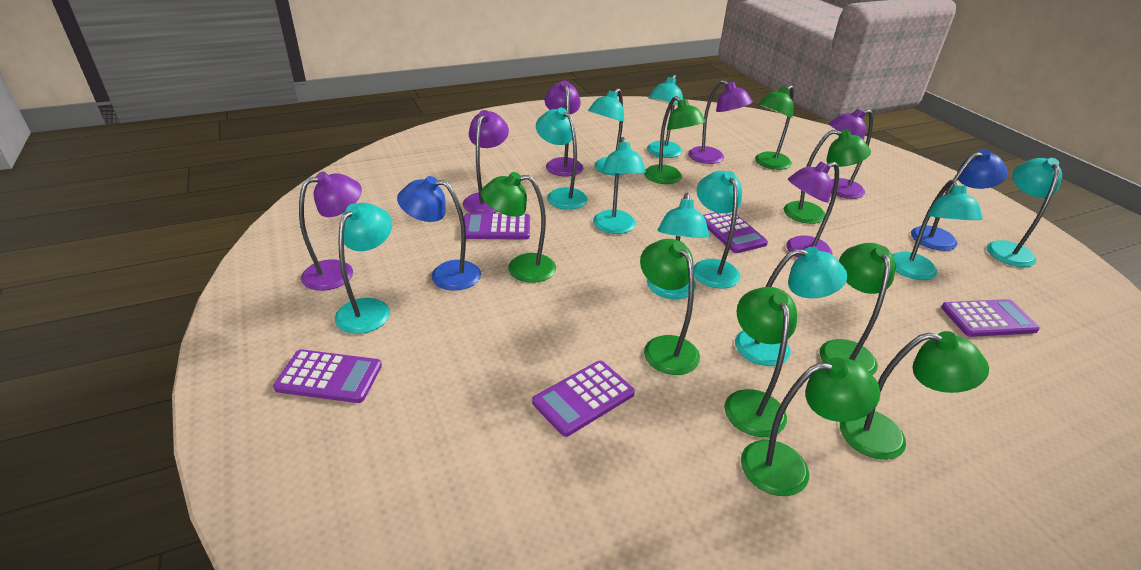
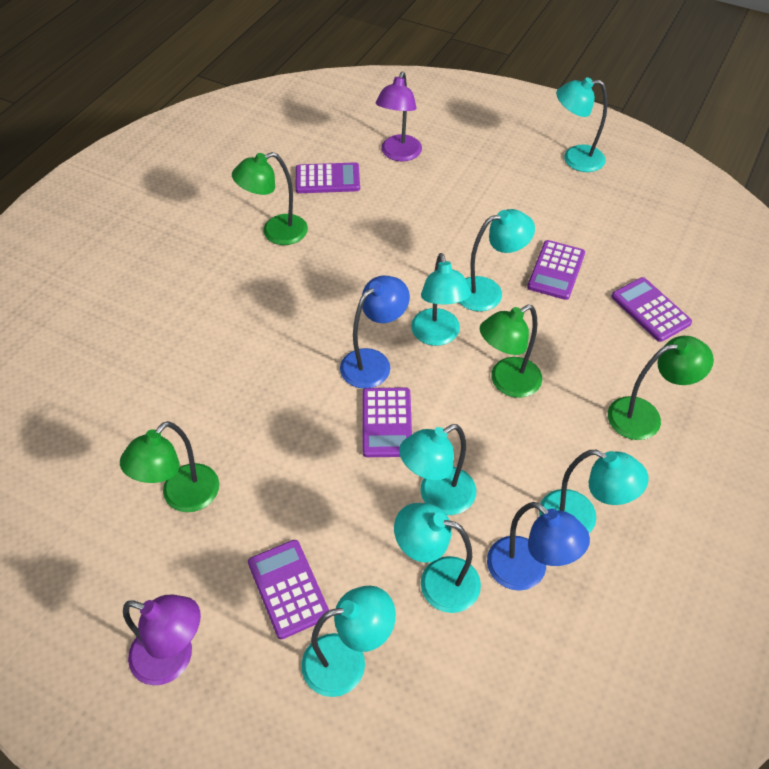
green lamp: [481,172,556,283] [640,239,700,375] [644,96,706,184] [724,287,797,437] [741,357,880,496] [755,85,794,170] [784,129,871,224] [820,243,896,375] [840,331,989,460] = 9 -> [120,421,219,512] [232,152,308,245] [480,305,542,398] [608,336,714,440] = 4
purple lamp: [299,172,362,291] [463,110,509,213] [545,80,583,176] [688,80,753,164] [786,161,839,258] [828,108,873,199] = 6 -> [123,595,201,686] [376,71,422,161] = 2
turquoise lamp: [335,203,392,334] [536,107,588,210] [588,88,626,176] [593,137,646,234] [647,75,683,158] [647,193,709,299] [693,171,742,289] [735,247,848,366] [892,179,983,280] [987,158,1062,267] = 10 -> [301,586,396,697] [394,503,481,613] [399,424,476,515] [411,253,471,346] [459,209,535,311] [539,450,649,533] [556,77,607,172] = 7

